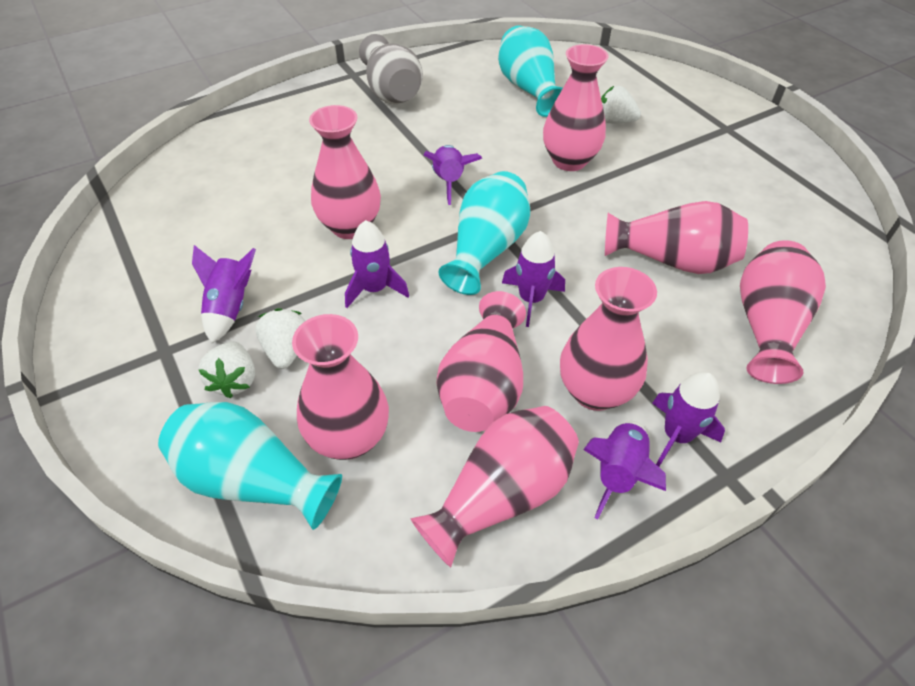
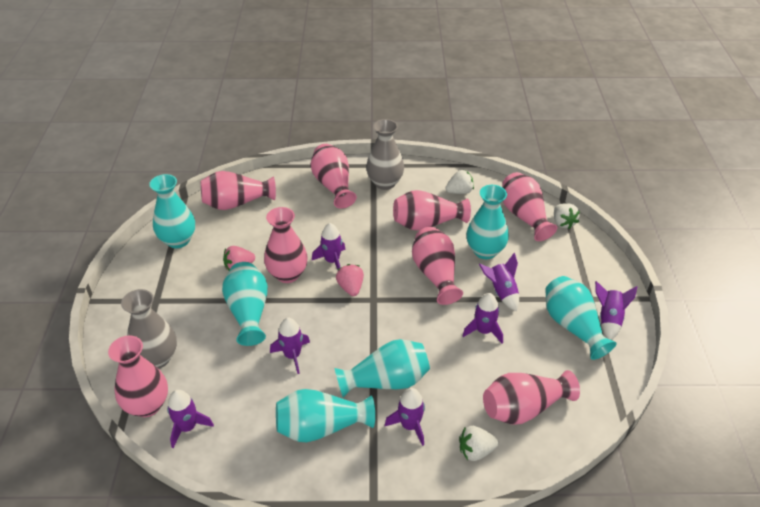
grey vase: [359,34,423,104] = 1 -> [121,289,177,369] [366,119,404,190] = 2
pink strawberry: none = 0 -> [223,246,255,270] [336,264,364,296] = 2
purple rocket: [192,245,256,343] [345,220,409,308] [423,145,482,205] [502,231,565,327] [583,421,666,519] [652,372,725,467] = 6 -> [167,390,214,448] [270,318,310,374] [312,223,346,271] [385,388,425,446] [463,293,503,343] [479,253,519,311] [595,281,637,340] = 7
turquoise vase: [158,402,342,530] [438,171,530,295] [498,25,563,117] = 3 -> [149,174,195,248] [222,262,268,346] [276,389,375,442] [334,339,430,397] [466,185,509,259] [545,276,617,360] = 6

